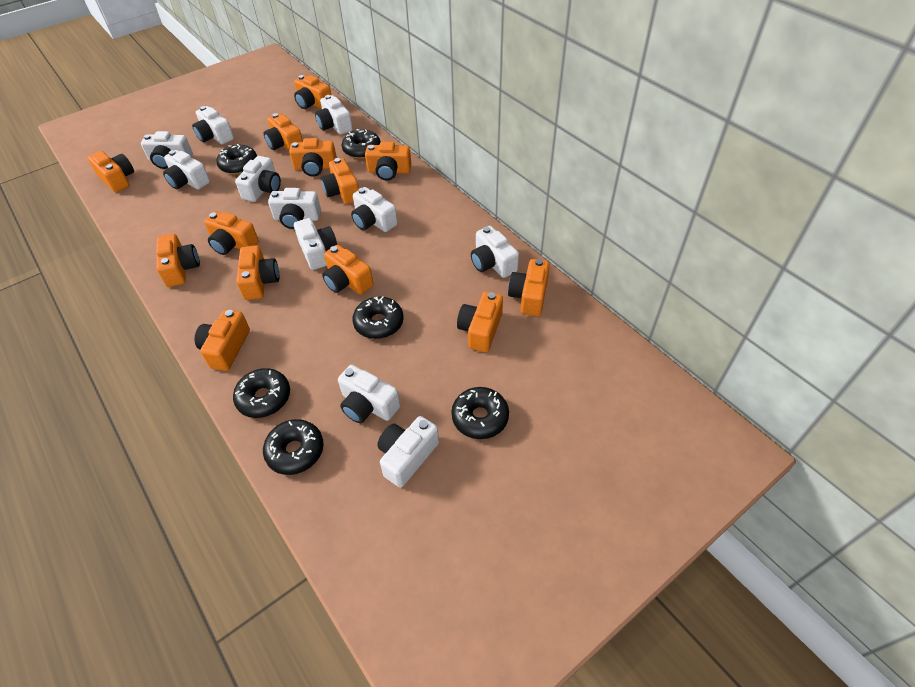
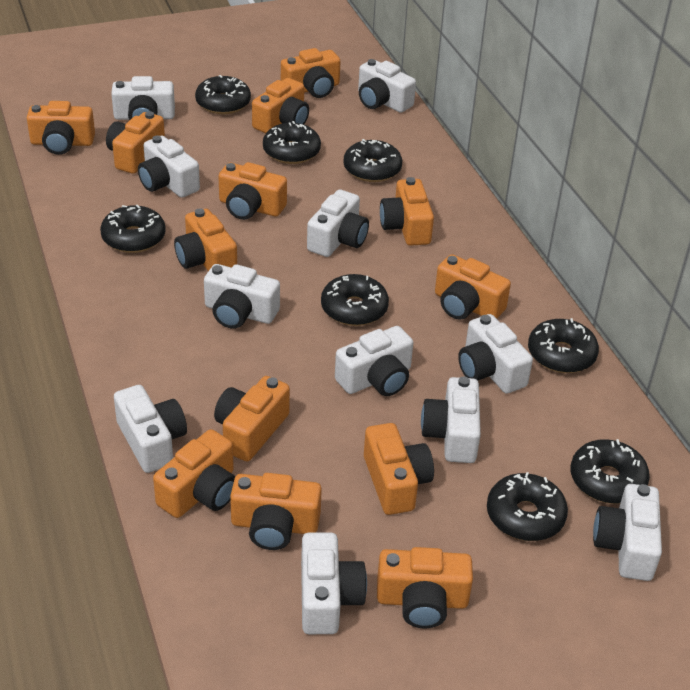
black donut: [216,144,257,174] [233,368,290,418] [263,419,323,475] [342,129,381,159] [352,296,404,339] [451,387,509,439] = 6 -> [100,205,166,253] [195,75,251,114] [263,121,321,164] [321,274,389,326] [343,139,402,182] [487,472,568,541] [528,318,599,373] [571,439,650,504] = 8

